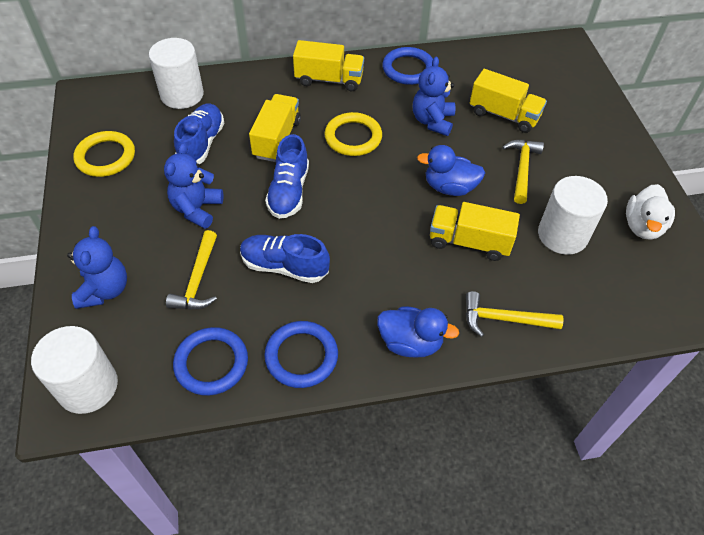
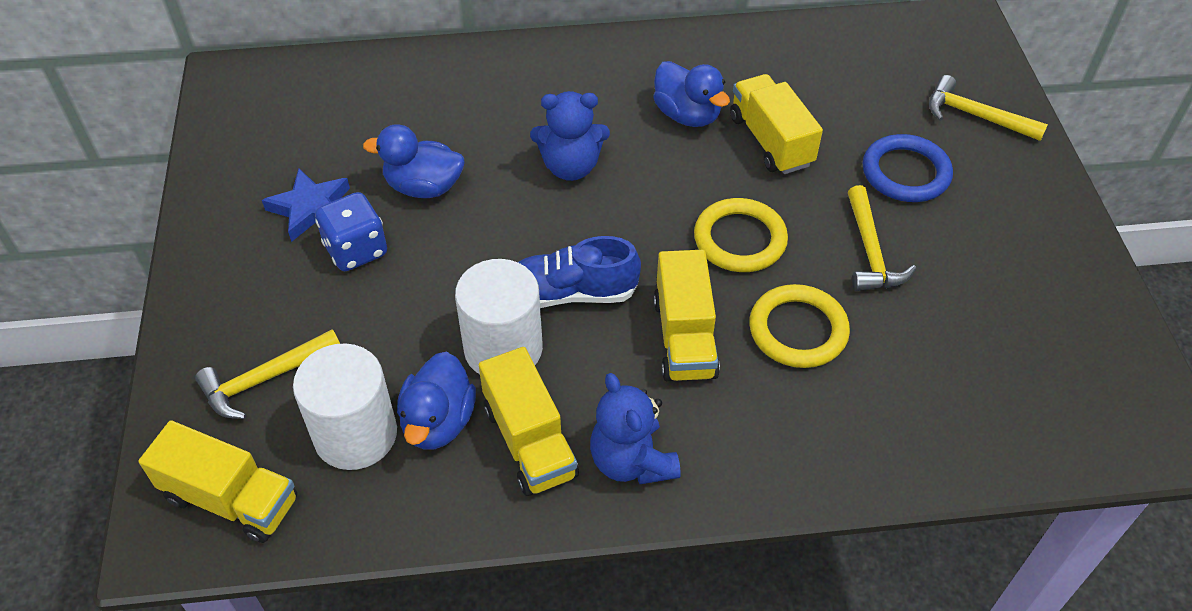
blue dice: none = 0 -> [315,192,387,271] = 1
blue duck: [377,306,459,358] [417,145,485,196] = 2 -> [363,124,465,198] [397,352,476,450] [653,61,730,127] = 3
blue ring: [173,327,248,396] [264,321,338,388] [382,47,433,85] = 3 -> [863,134,953,202] = 1
blue shoe: [174,104,225,164] [240,234,330,283] [265,134,309,219] = 3 -> [518,236,641,308] = 1
blue star: none = 0 -> [262,168,350,242] = 1
blue teddy bear: [67,226,127,309] [164,143,223,229] [413,57,456,136] = 3 -> [530,91,610,181] [590,373,681,484] = 2
white cylinder: [31,326,118,414] [149,38,204,109] [538,176,608,255] = 3 -> [293,343,397,470] [455,259,543,374] = 2
white duck: [626,184,675,240] = 1 -> none = 0

